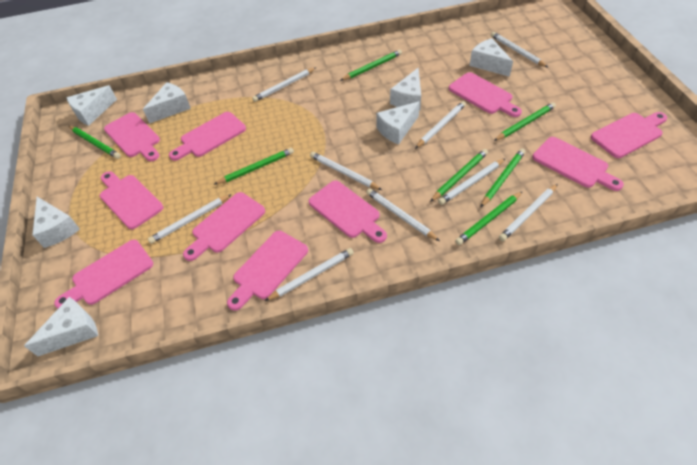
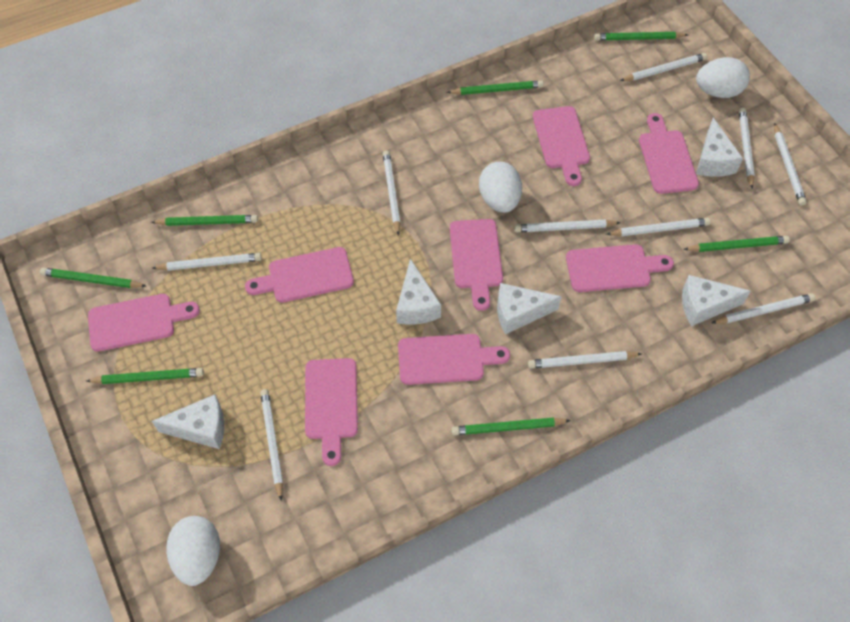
pink cutting board: [54,240,153,308] [100,171,163,229] [104,112,160,161] [169,112,246,161] [183,192,265,261] [227,231,308,311] [309,181,387,243] [449,72,522,117] [532,137,624,191] [591,112,667,158] = 10 -> [88,294,200,352] [245,247,354,303] [305,358,358,466] [398,334,510,385] [450,219,503,311] [533,106,590,186] [566,244,674,292] [639,113,699,194] = 8
white cheese: [24,297,98,356] [32,197,80,248] [67,85,117,126] [143,82,191,124] [376,101,420,145] [390,68,421,111] [469,38,513,77] = 7 -> [152,394,224,449] [396,259,441,324] [497,283,562,334] [682,275,751,326] [696,118,743,177] = 5
white egg: none = 0 -> [166,516,220,586] [479,162,522,213] [696,57,750,98] = 3
white pencil: [148,194,232,244] [252,67,316,102] [265,248,354,301] [310,152,382,190] [366,188,440,241] [415,101,466,149] [438,158,506,205] [491,32,548,67] [499,184,558,241] = 9 -> [152,253,262,271] [260,389,283,501] [383,150,401,236] [515,219,621,232] [528,351,642,369] [606,218,711,236] [620,53,707,81] [712,293,815,324] [739,108,755,189] [774,123,807,205] = 10

